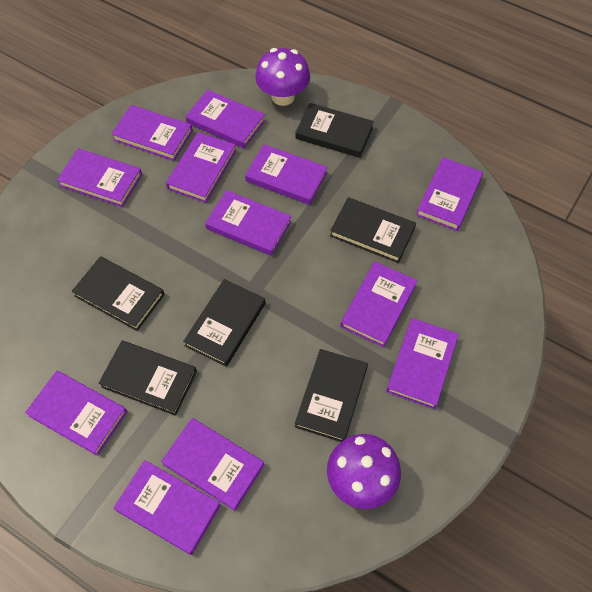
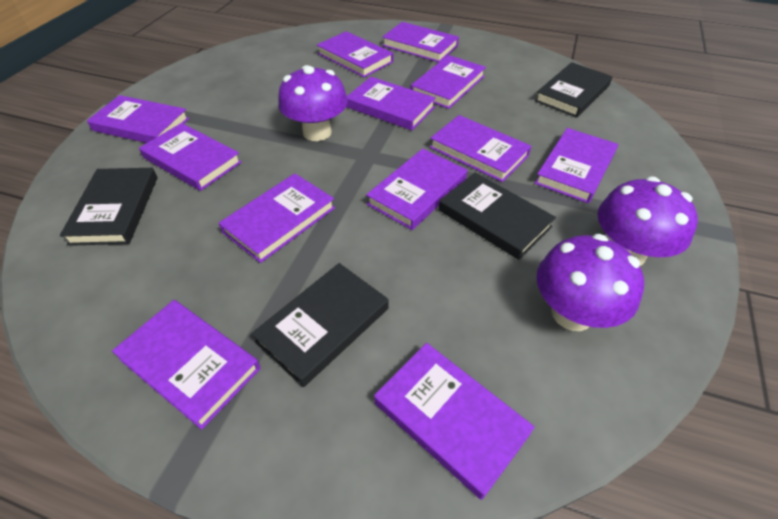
black book: [72,256,165,331] [99,340,197,416] [183,279,266,367] [295,103,374,158] [295,349,368,442] [330,197,416,263] = 6 -> [60,168,157,246] [251,263,389,387] [439,173,556,260] [535,62,613,118] = 4
purple mushroom: [255,48,310,106] [327,434,401,509] = 2 -> [278,65,348,141] [536,234,644,331] [598,176,698,266] = 3

